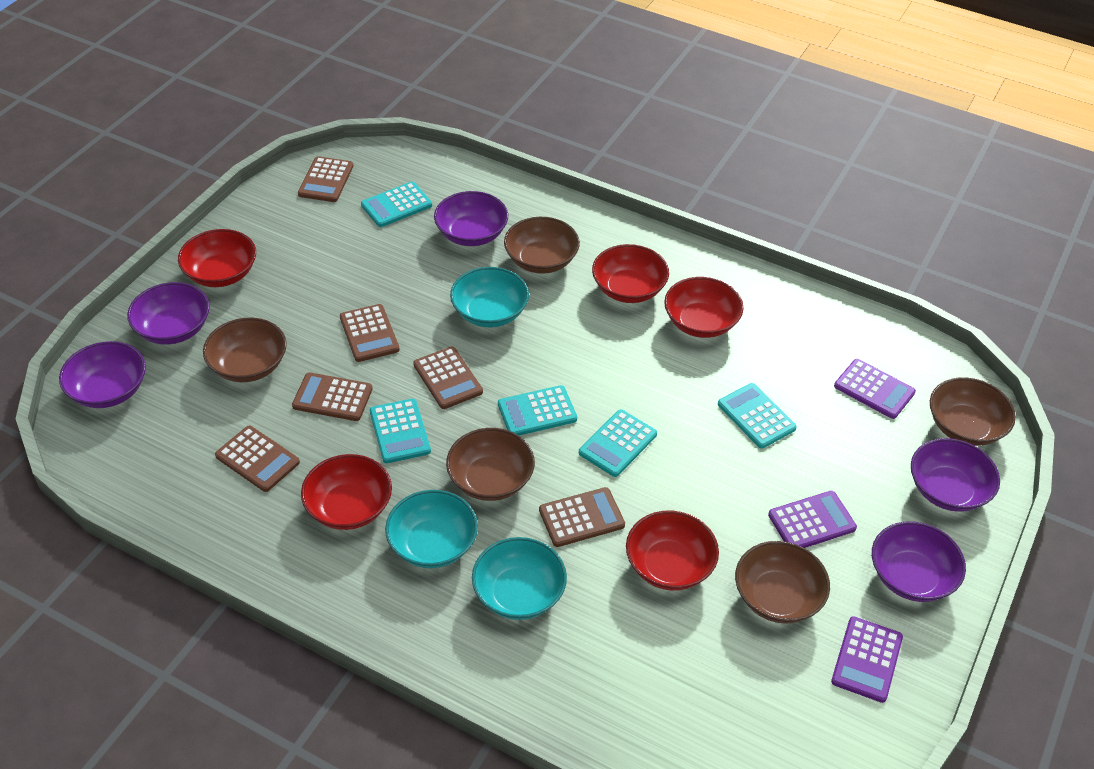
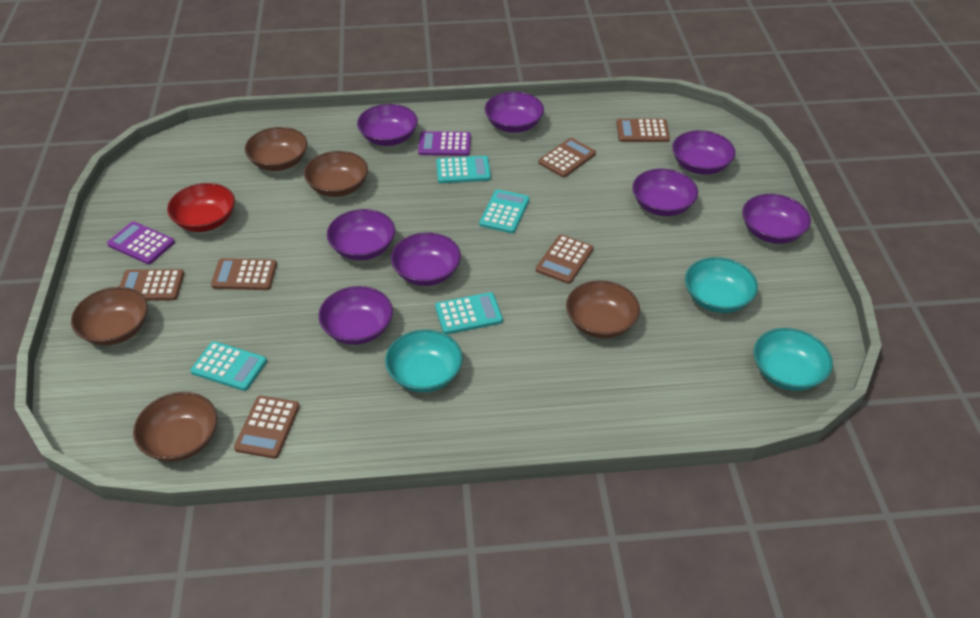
purple bowl: [59,341,146,408] [127,282,210,345] [434,191,508,246] [872,521,966,602] [911,438,1000,512] = 5 -> [318,286,393,345] [327,209,395,260] [357,104,418,146] [391,232,461,286] [485,91,544,133] [632,169,698,216] [672,130,735,175] [742,194,811,244] = 8
purple calculator: [768,491,857,548] [831,616,903,703] [834,359,916,419] = 3 -> [107,221,175,264] [418,131,471,156] = 2
red bowl: [178,229,256,287] [301,454,392,530] [592,244,669,303] [626,511,719,591] [664,277,744,338] = 5 -> [167,183,235,232] = 1
turquoise calculator: [361,182,432,227] [370,399,431,463] [498,385,577,436] [579,409,657,477] [718,383,797,449] = 5 -> [191,341,267,391] [435,292,503,334] [436,156,491,183] [479,189,530,233] = 4

